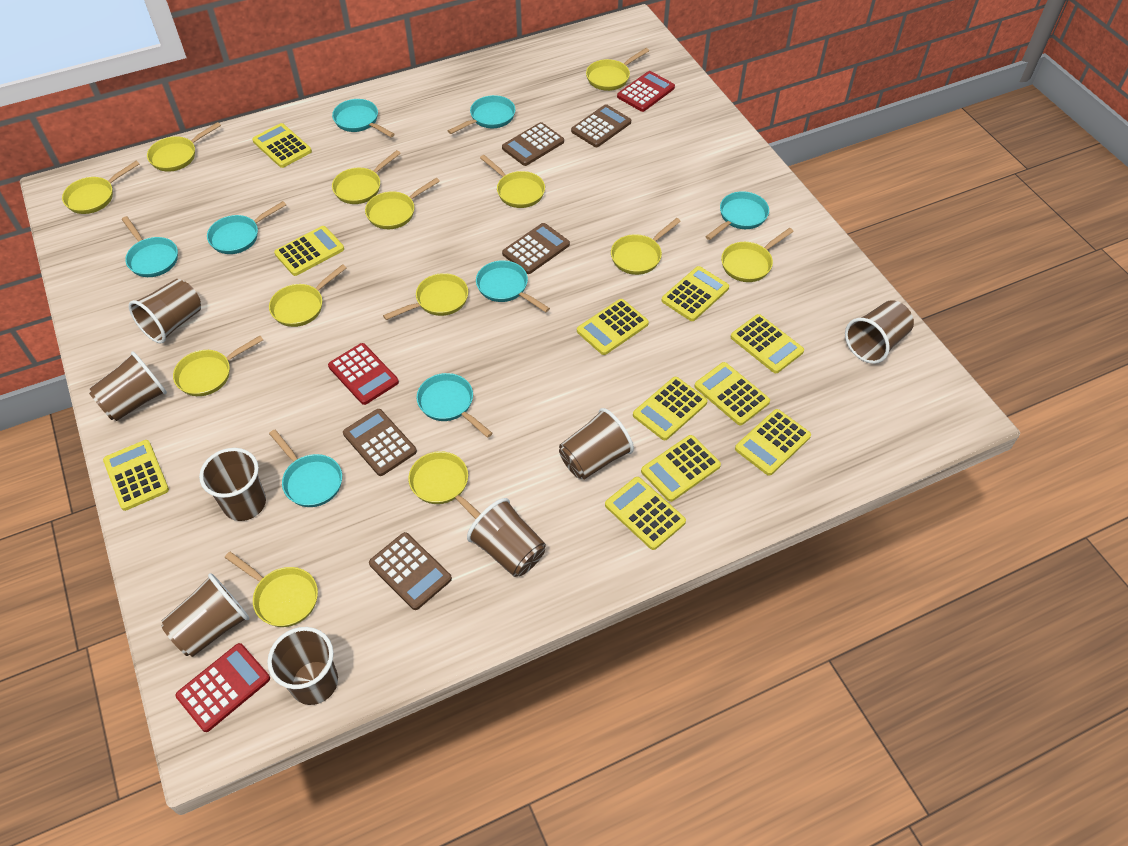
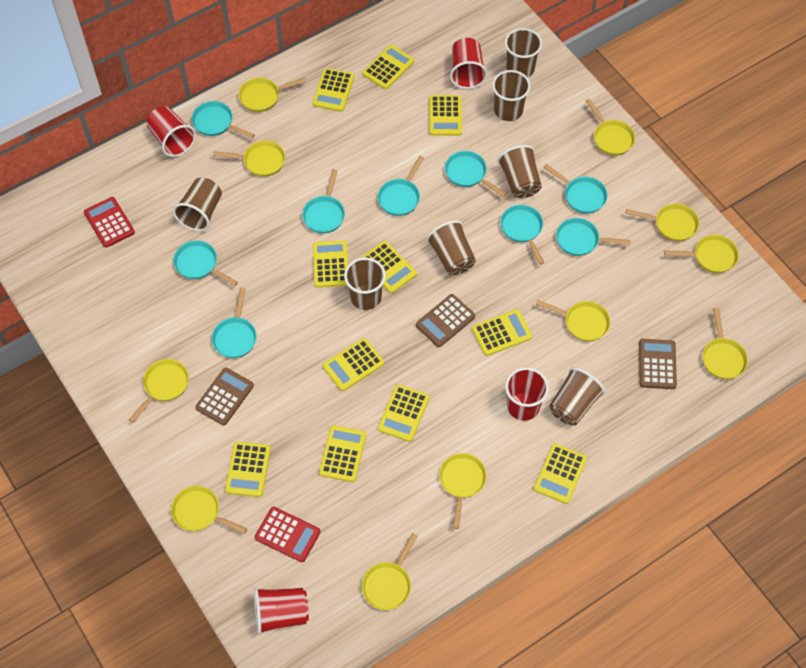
brown calculator: [343,409,417,476] [369,532,452,610] [502,122,564,166] [502,223,570,274] [571,104,631,147] = 5 -> [195,368,254,425] [416,294,475,347] [639,339,677,389] = 3
brown cup: [89,351,167,421] [129,279,201,344] [161,573,249,657] [199,448,266,521] [267,627,338,705] [467,498,546,577] [559,408,634,480] [845,300,914,364] = 8 -> [173,178,222,231] [344,257,386,310] [426,220,476,275] [492,70,531,121] [497,145,542,198] [505,28,542,78] [549,367,605,425] = 7
red calculator: [175,643,270,732] [328,343,399,405] [617,71,675,112] = 3 -> [84,197,135,248] [255,507,321,562] = 2
red cup: none = 0 -> [146,106,196,157] [254,588,309,635] [450,38,487,89] [505,368,549,421] = 4
turquoise pan: [122,216,178,277] [207,201,286,254] [269,430,342,507] [332,99,395,137] [417,373,493,438] [448,95,516,134] [476,260,550,312] [705,191,769,240] = 8 -> [173,240,238,286] [192,101,255,139] [212,288,257,358] [302,169,345,233] [378,156,424,216] [445,151,507,197] [500,205,544,265] [543,164,608,214] [556,218,631,256] = 9
yellow pan: [62,161,139,214] [147,122,221,172] [173,336,263,396] [225,552,318,627] [269,264,346,327] [332,150,401,204] [365,178,440,229] [383,273,468,320] [408,451,480,519] [480,155,545,208] [586,48,649,91] [611,218,681,275] [721,228,794,282] = 13 -> [129,359,189,423] [171,486,247,534] [213,140,285,177] [238,77,306,112] [362,533,417,610] [439,453,487,529] [536,300,610,342] [586,98,635,156] [626,204,699,241] [664,235,739,273] [702,308,748,379] = 11

